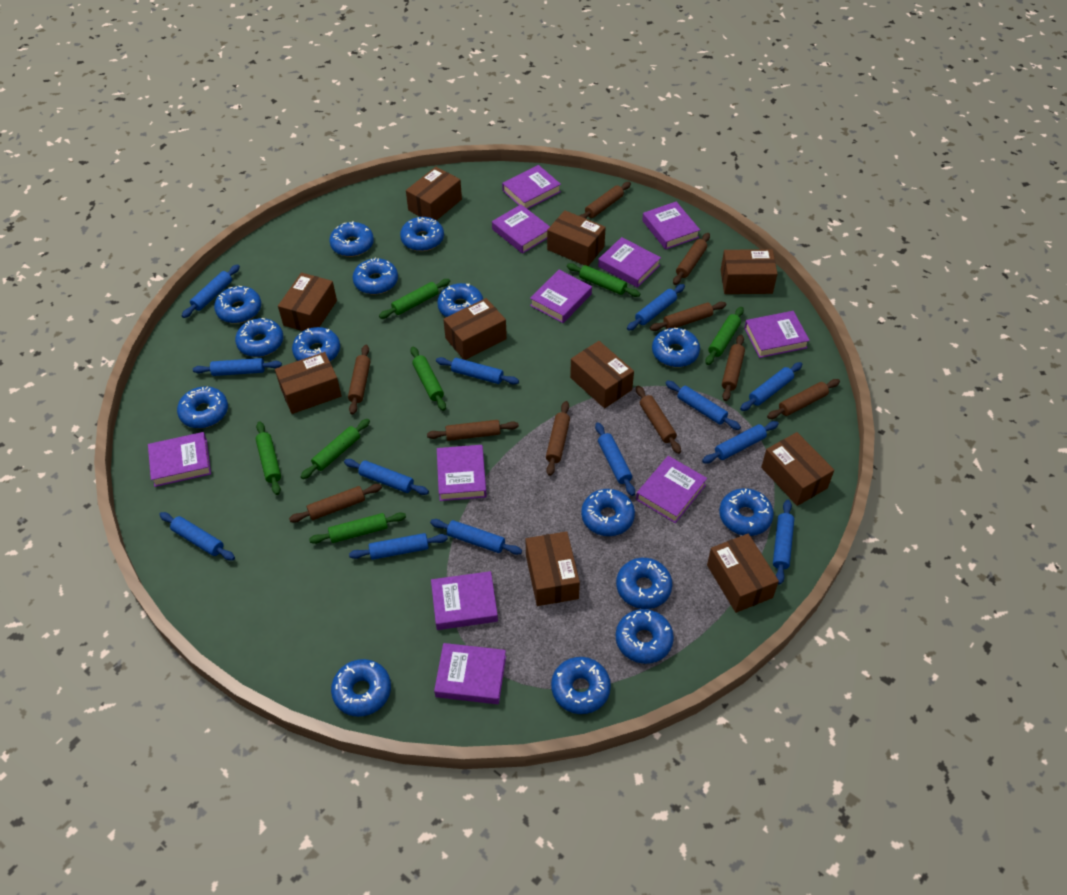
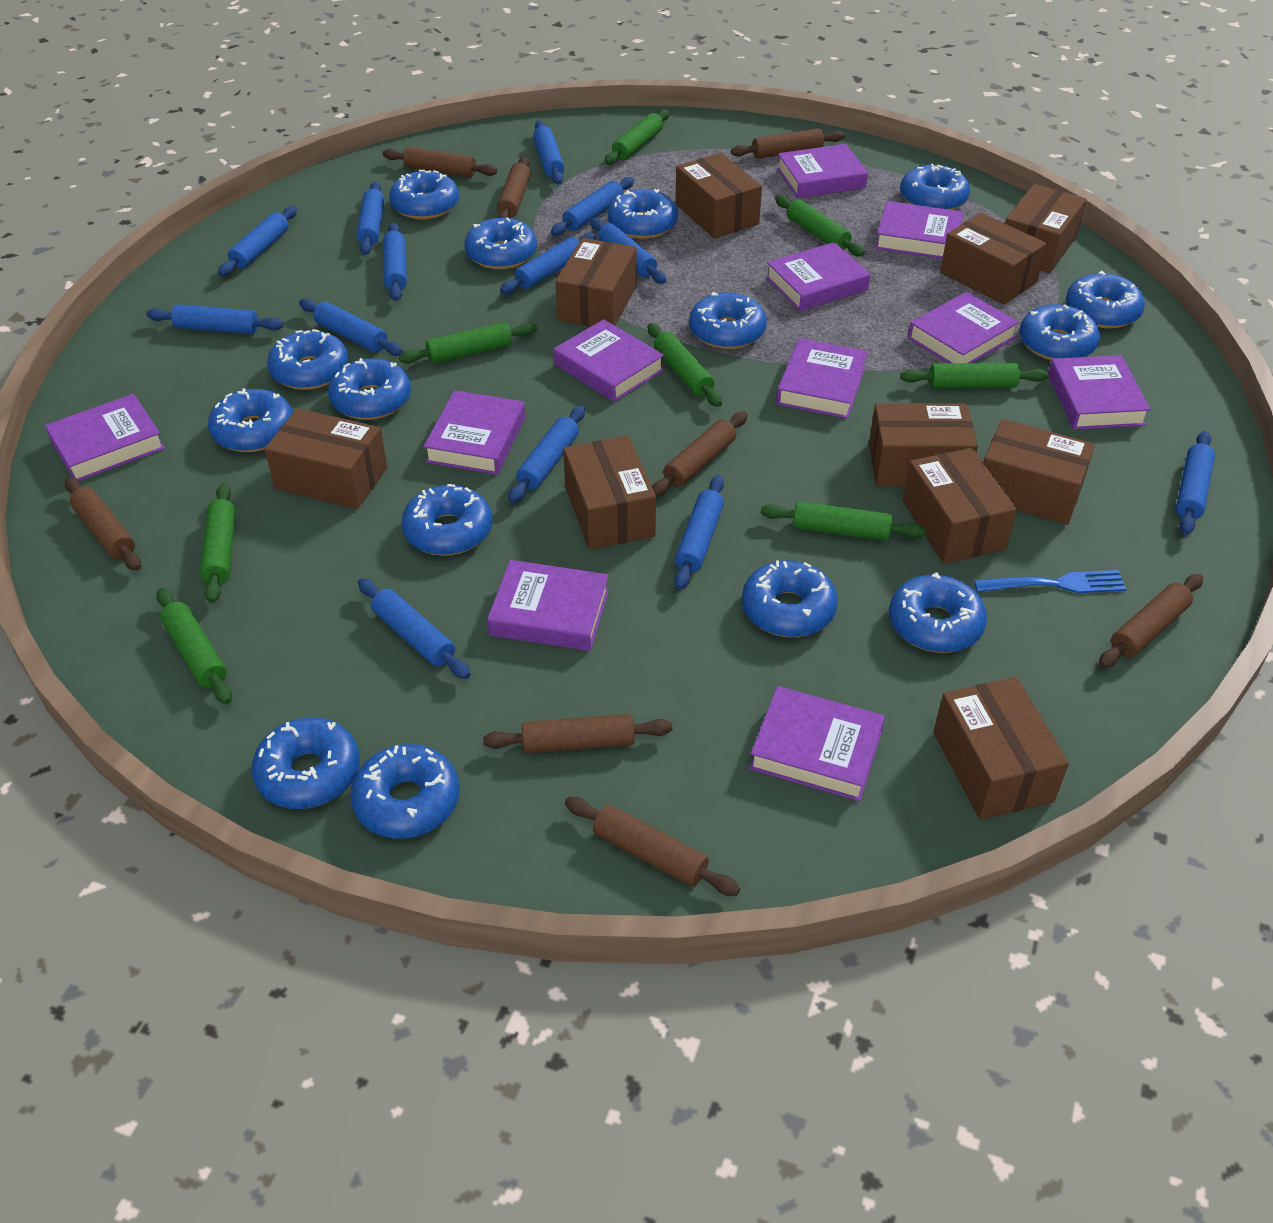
blue fork: none = 0 -> [974,570,1126,593] = 1
brown rolling pin: [289,484,382,523] [348,345,371,415] [427,420,519,441] [546,401,570,476] [580,182,631,219] [636,386,681,454] [650,302,726,331] [673,233,710,285] [722,335,745,401] [767,379,840,419] = 10 -> [65,477,141,571] [383,146,497,178] [483,714,672,753] [497,156,531,218] [565,797,740,896] [652,411,748,497] [731,128,845,159] [1099,574,1203,668] = 8
green rolling pin: [256,421,281,495] [300,419,370,479] [309,512,406,544] [379,279,450,319] [410,347,446,411] [567,263,640,297] [705,307,744,365] = 7 -> [156,588,232,704] [200,484,236,603] [399,322,538,364] [604,109,670,165] [648,323,722,407] [761,501,926,541] [775,195,865,257] [900,363,1048,388] = 8

